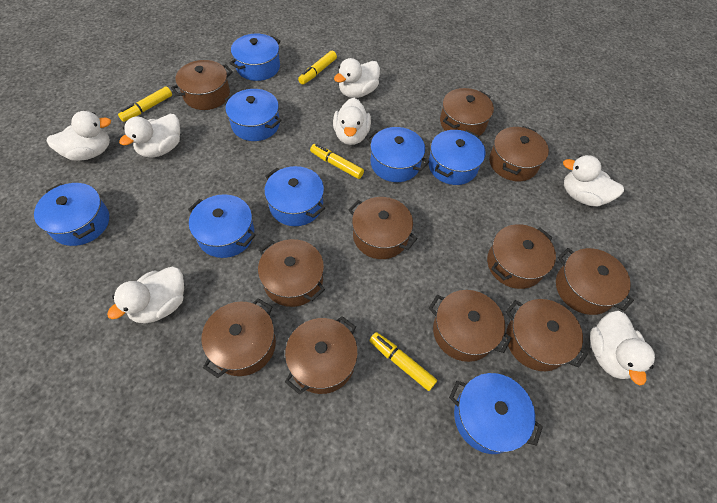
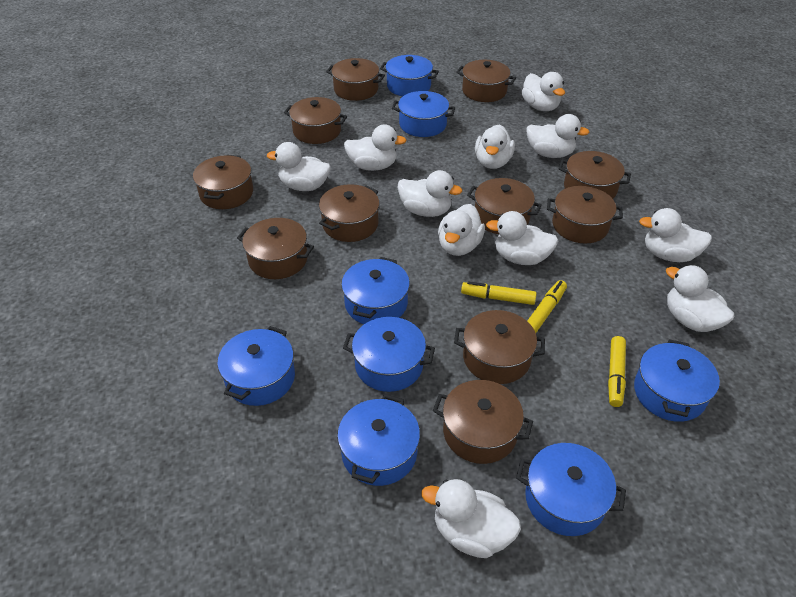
white duck: [47,111,111,161] [107,267,184,324] [119,114,180,158] [333,98,371,145] [334,58,380,98] [563,155,624,207] [590,310,655,385] = 7 -> [267,142,331,191] [344,125,407,171] [397,170,462,217] [421,479,521,558] [438,204,485,256] [475,125,515,169] [486,211,558,265] [521,72,565,111] [526,114,590,158] [639,208,712,262] [666,265,735,332] = 11
yellow marker: [118,86,172,122] [298,51,337,85] [310,144,364,179] [369,332,437,391] = 4 -> [461,281,537,305] [527,280,567,333] [608,336,626,407] = 3

